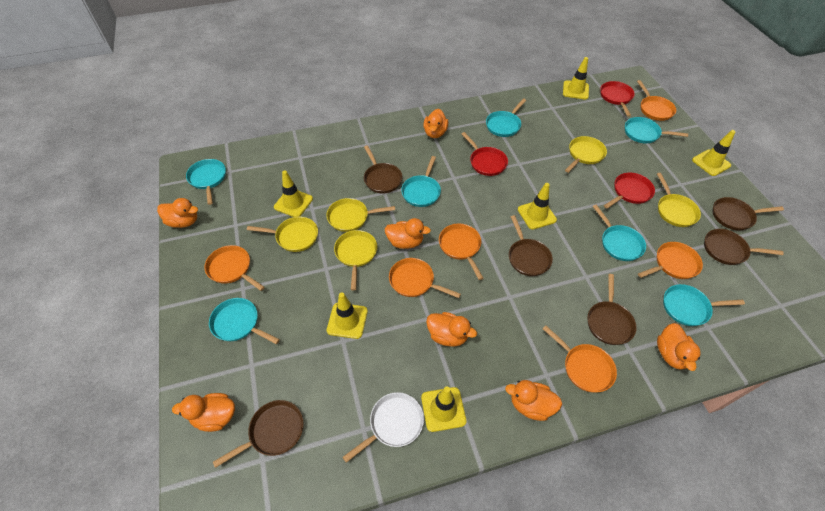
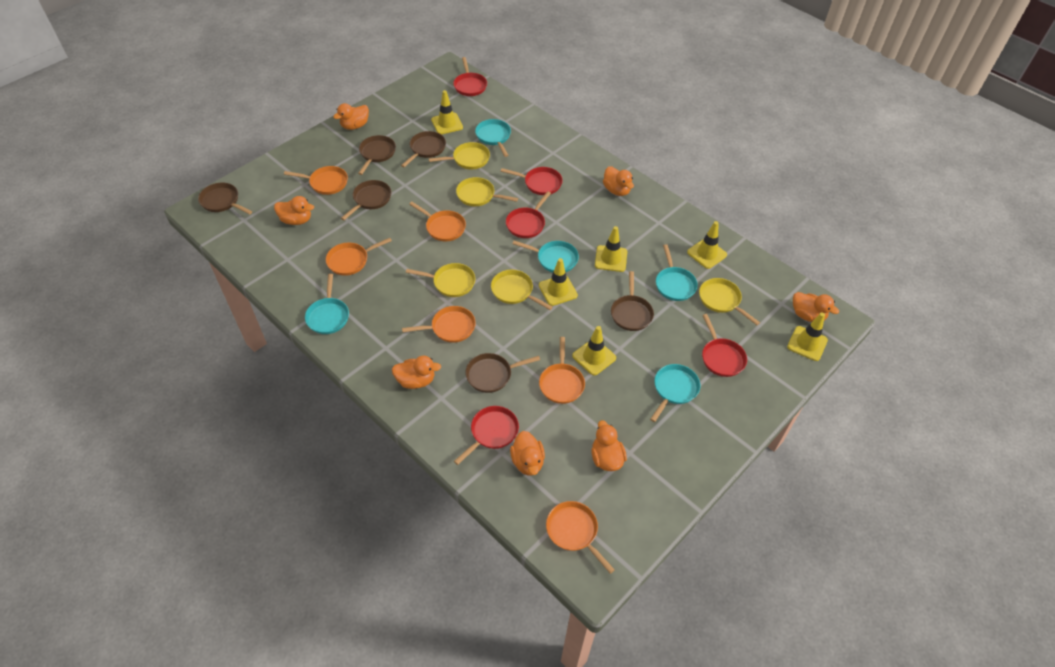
red pan: [462,132,508,176] [600,81,635,117] [604,173,655,208] = 3 -> [453,57,487,96] [454,406,519,465] [500,167,563,195] [506,191,551,238] [702,314,747,377] = 5
turquoise pan: [186,159,226,205] [209,298,280,344] [401,156,441,207] [486,99,526,137] [592,205,646,261] [625,117,688,143] [663,284,745,326] = 7 -> [305,274,349,334] [475,119,511,157] [512,241,579,273] [650,364,700,422] [656,244,698,301] = 5
white pan: [342,392,424,463] = 1 -> none = 0

